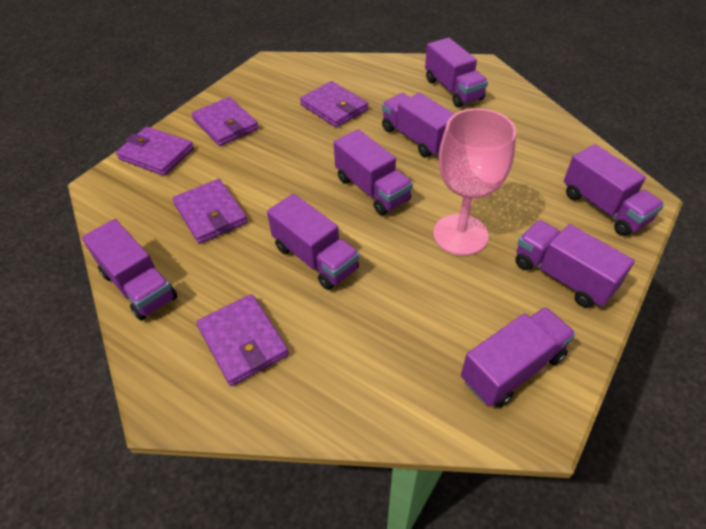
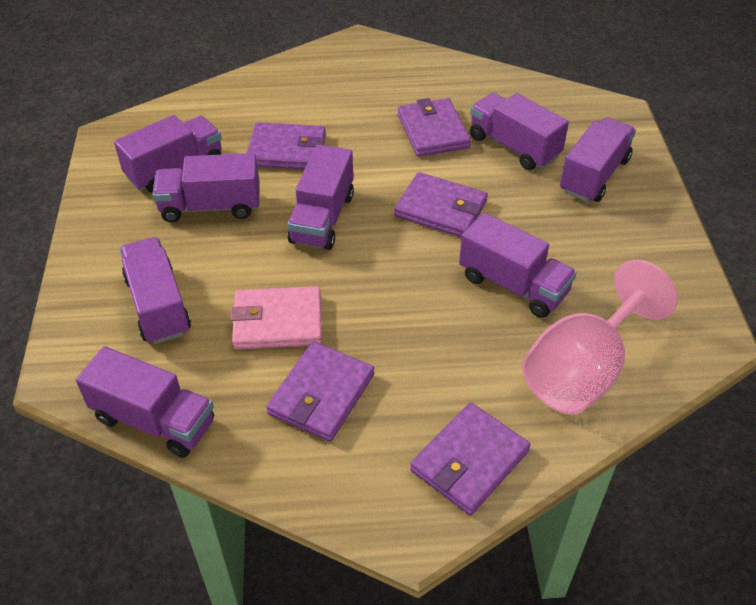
pink wallet: none = 0 -> [230,286,322,350] = 1

